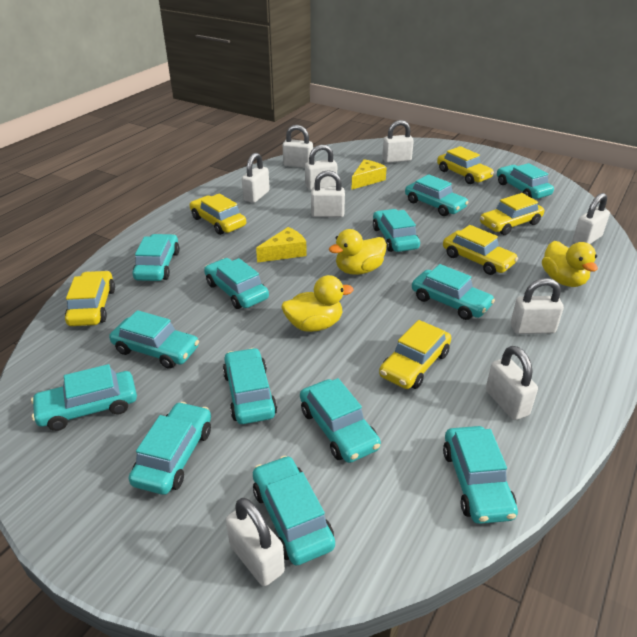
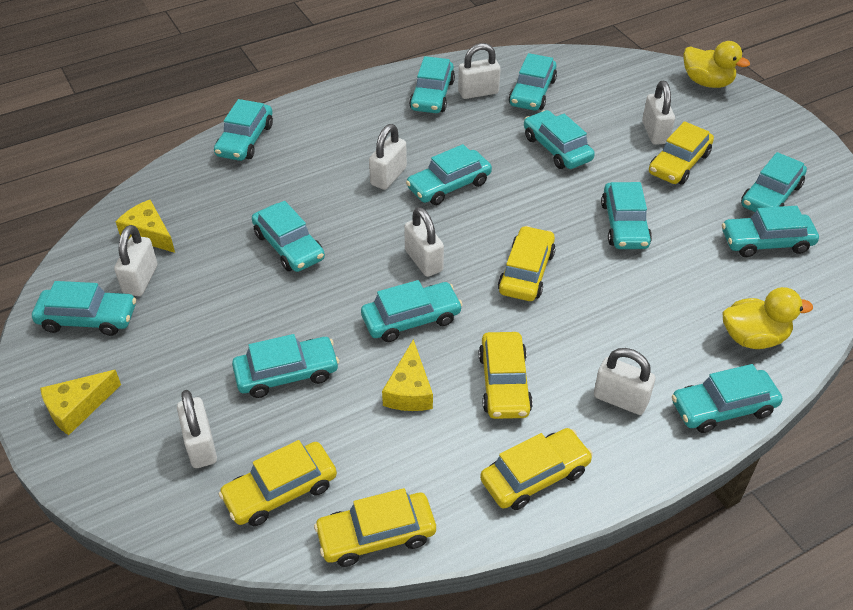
white padlock: [226,498,285,586] [242,153,270,203] [283,125,313,168] [305,144,337,190] [311,170,345,218] [382,120,414,163] [486,346,538,420] [511,278,564,334] [573,193,610,244] = 9 -> [114,225,157,296] [177,390,217,468] [369,124,407,190] [404,207,444,277] [458,43,501,99] [594,348,655,415] [642,81,675,145] = 7
yellow cheese: [256,227,307,263] [351,159,387,190] = 2 -> [40,370,121,435] [116,200,175,253] [382,339,433,411] = 3
yellow duck: [281,275,354,332] [329,229,387,275] [542,241,598,287] = 3 -> [683,41,750,88] [722,287,813,349] = 2

